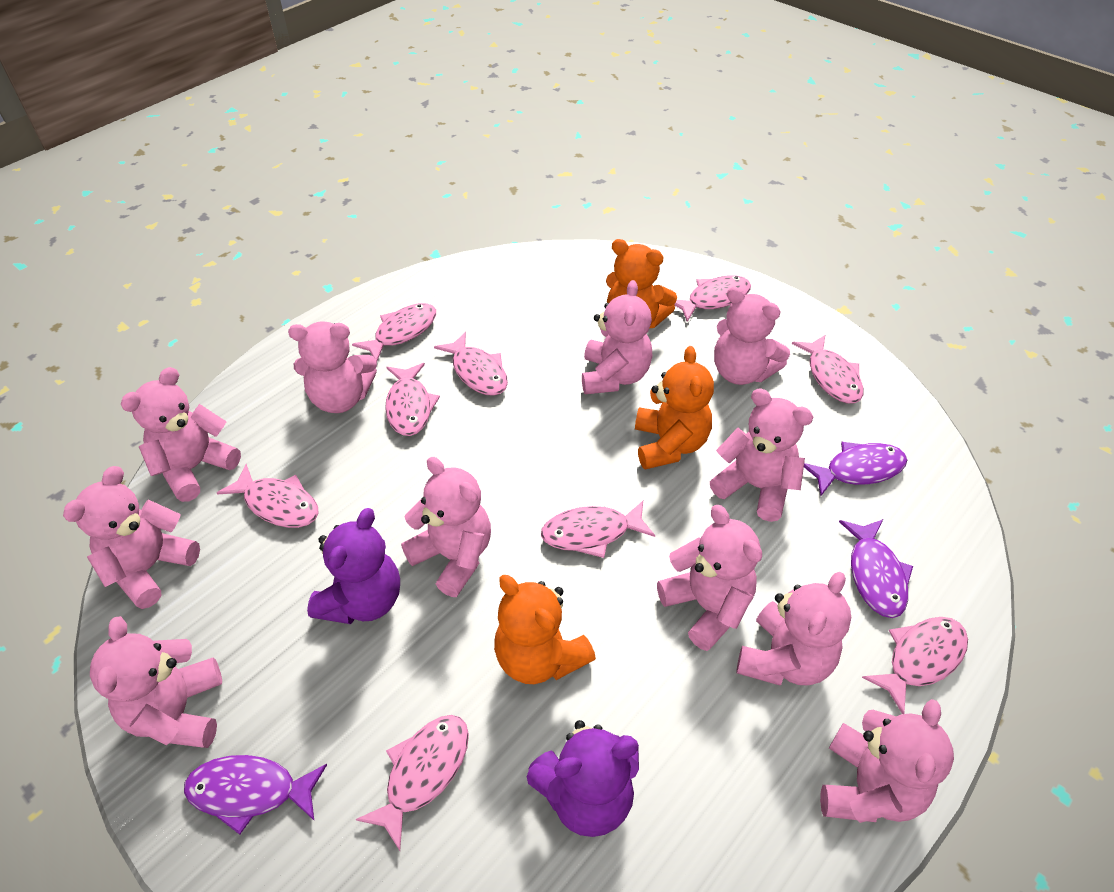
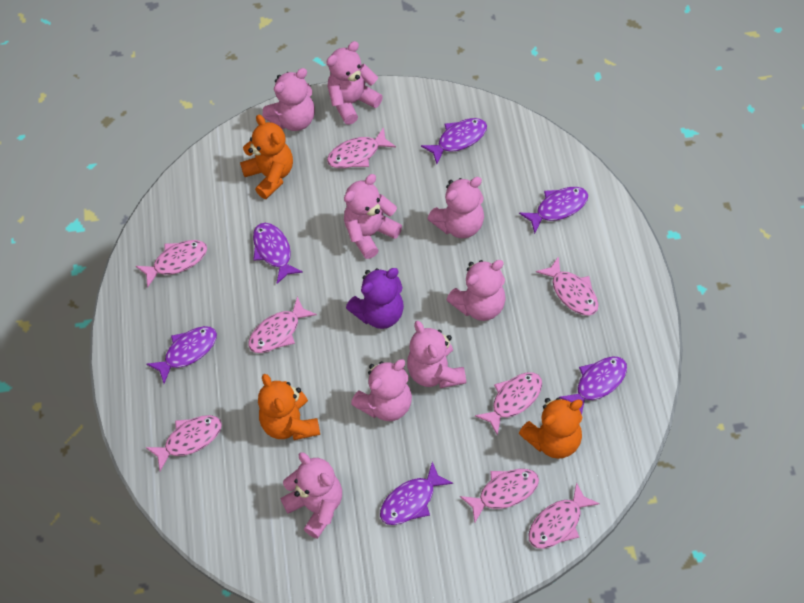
pink fish: [217,464,319,528] [352,303,436,362] [355,715,469,851] [385,363,440,436] [434,332,508,396] [541,501,655,558] [675,275,751,322] [792,335,863,404] [862,617,968,714] = 9 -> [136,240,207,288] [146,415,222,471] [248,296,317,353] [327,127,396,168] [460,469,539,523] [475,372,542,436] [528,482,600,549] [536,256,599,316] = 8
pink teddy bear: [63,466,200,609] [90,616,222,748] [120,367,241,502] [288,321,377,413] [401,457,491,597] [582,280,653,394] [657,505,762,651] [710,389,813,522] [714,287,790,385] [736,572,851,685] [820,699,954,823] = 11 -> [262,68,315,131] [280,452,342,539] [326,41,383,125] [344,174,402,259] [351,359,412,421] [407,321,466,388] [428,177,484,238] [447,260,506,321] = 8
purple fish: [184,755,327,835] [804,442,907,496] [839,519,913,618] = 3 -> [146,326,217,383] [253,223,303,284] [380,462,453,525] [421,118,487,164] [519,187,588,234] [559,356,627,415] = 6
purple teddy bear: [307,508,400,624] [527,720,639,837] = 2 -> [346,268,404,329] = 1

